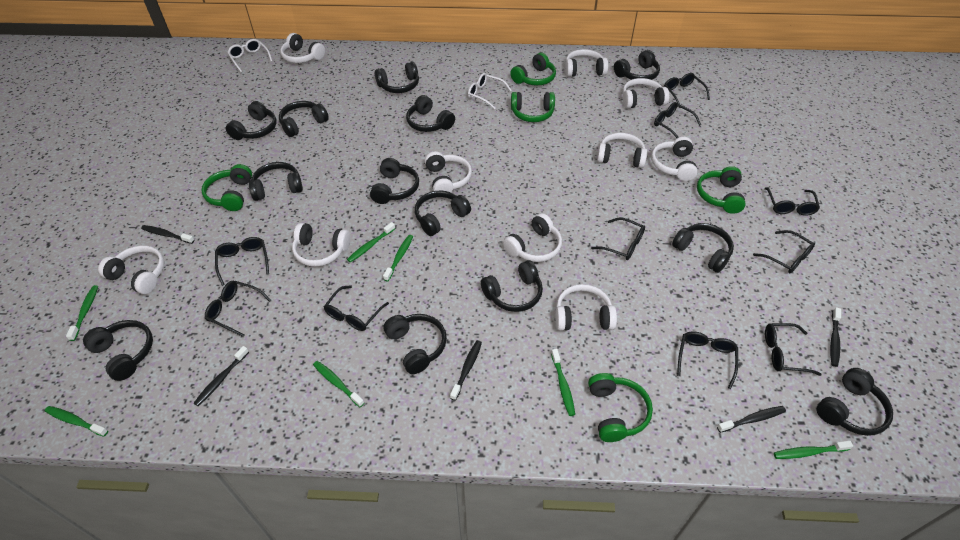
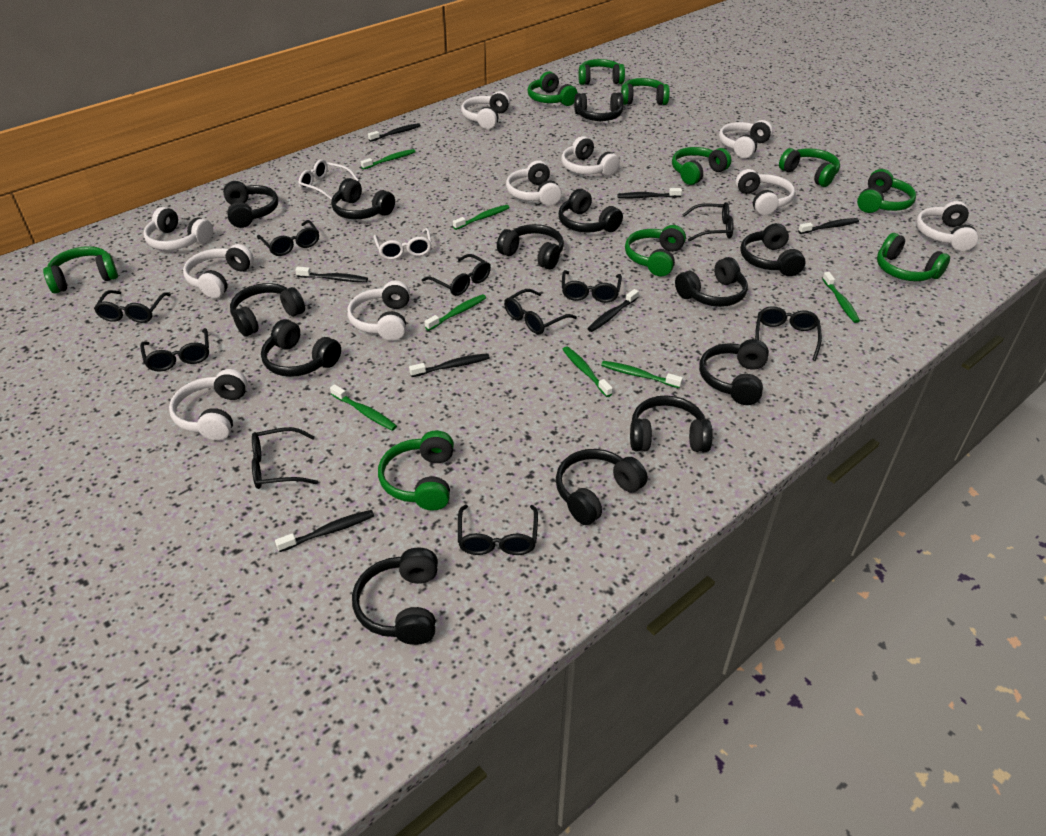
black toothbrush: [141,225,194,244] [194,346,249,406] [450,340,482,401] [717,406,786,433] [830,307,841,367] = 5 -> [275,510,374,552] [295,267,368,282] [368,123,421,142] [409,353,490,377] [587,289,639,332] [617,188,682,198] [798,218,859,234] = 7
green headphones: [201,164,252,211] [510,53,556,85] [511,92,555,122] [588,373,653,442] [697,166,746,214] = 5 -> [43,246,118,294] [378,430,454,511] [527,71,578,106] [578,59,625,85] [621,78,670,105] [625,225,686,276] [672,147,731,185] [779,148,840,187] [857,169,916,213] [877,233,950,281] = 10

